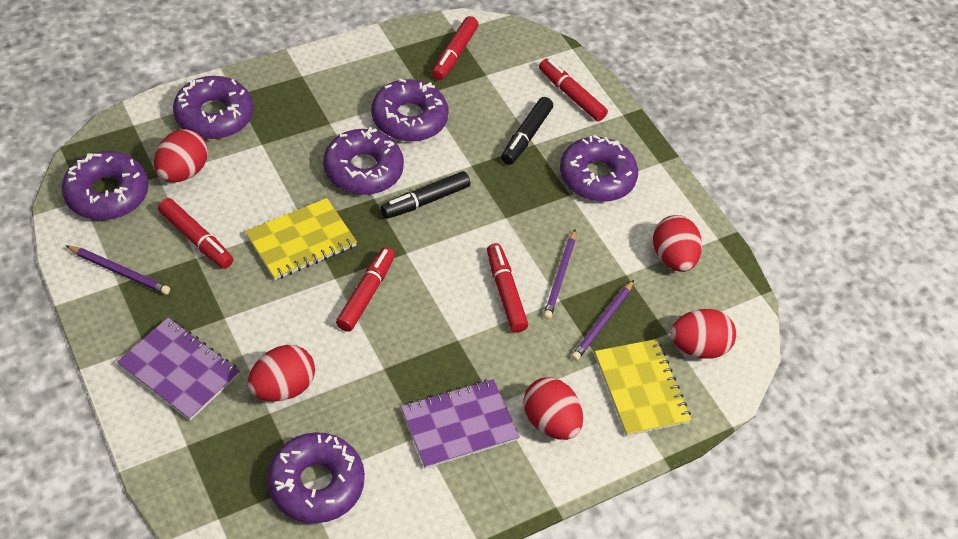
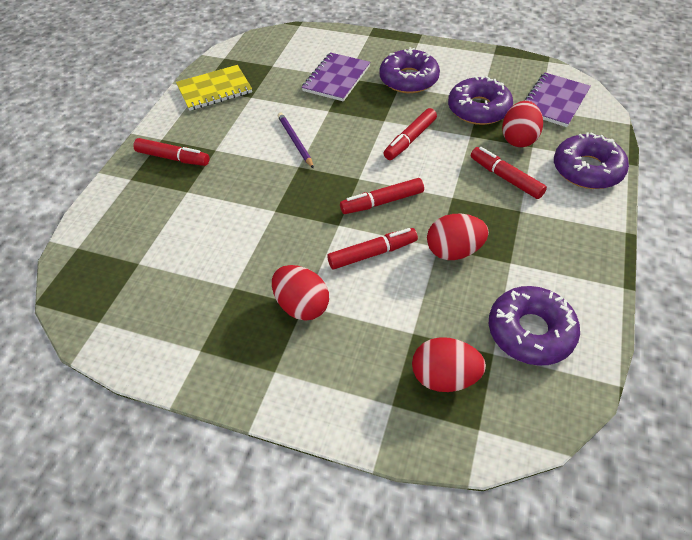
black marker: [381,171,470,219] [501,97,553,165] = 2 -> none = 0
purple donut: [62,151,148,220] [173,76,253,139] [267,432,365,523] [323,127,404,195] [371,79,449,142] [560,135,638,202] = 6 -> [379,47,440,93] [448,76,513,125] [489,286,580,366] [554,132,629,189] = 4
purple pencil: [65,245,170,295] [543,230,576,319] [571,280,634,361] = 3 -> [278,113,314,168] = 1
red egg: [154,129,208,182] [248,345,315,402] [523,377,583,440] [653,215,702,272] [670,309,736,359] = 5 -> [272,265,329,321] [412,337,486,392] [427,214,489,260] [502,101,543,147] = 4
yellow notebook: [245,198,357,280] [595,339,691,436] = 2 -> [176,65,252,111] = 1

